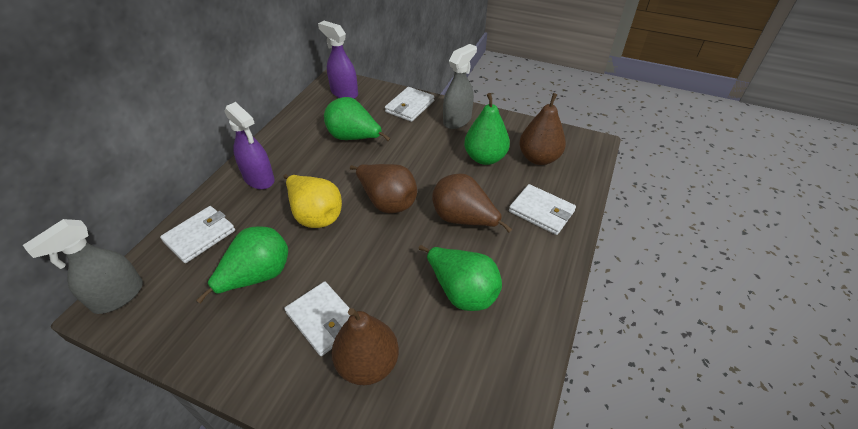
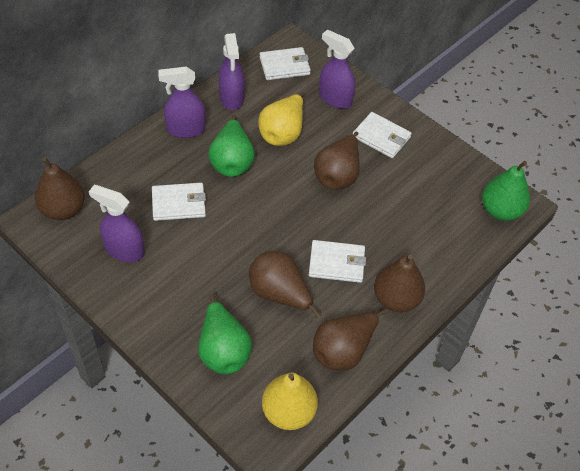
brown pear: [332,308,399,385] [350,164,417,213] [432,174,512,233] [519,93,566,165] = 4 -> [35,157,85,220] [249,251,321,318] [313,310,386,371] [314,131,360,190] [374,254,425,312] = 5
green pear: [196,226,288,303] [324,97,390,141] [419,245,502,311] [464,93,510,165] = 4 -> [198,294,252,374] [208,115,255,177] [482,161,530,221] = 3
grey spray bottle: [23,219,143,314] [443,44,477,129] = 2 -> none = 0
purple spray bottle: [224,102,275,189] [318,21,358,99] = 2 -> [89,185,145,262] [159,67,206,138] [218,33,245,110] [319,29,355,109] = 4
yellow pear: [283,174,342,228] = 1 -> [258,92,305,146] [262,372,318,430] = 2

